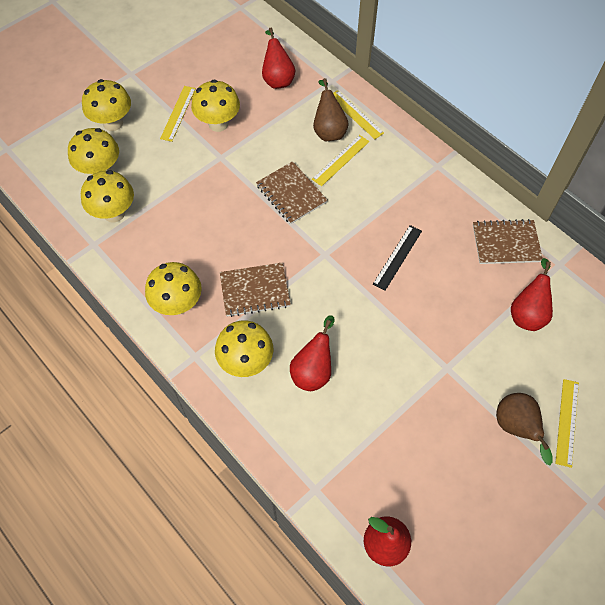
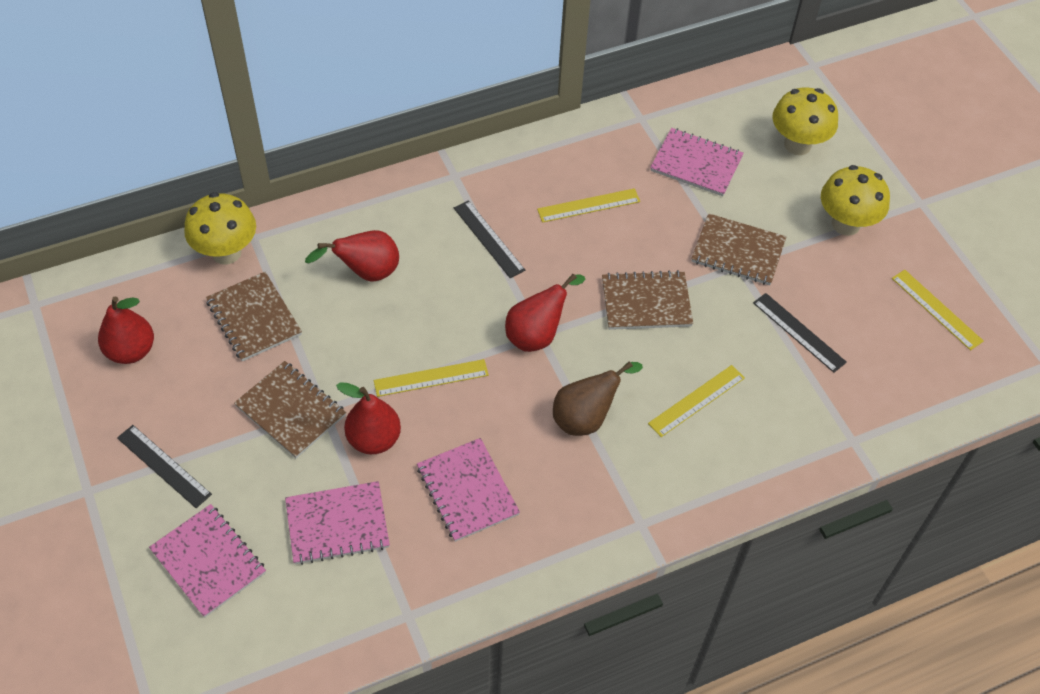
black ruler: [373,225,422,291] = 1 -> [117,425,212,508] [454,200,525,278] [753,293,847,373] = 3
brown notebook: [220,263,291,317] [256,161,328,224] [473,219,543,264] = 3 -> [206,272,302,361] [234,361,346,458] [602,270,693,330] [691,213,786,285] = 4
brown pear: [313,78,349,141] [496,393,553,465] = 2 -> [553,361,643,436] = 1
pink notebook: none = 0 -> [149,504,266,618] [285,481,390,565] [417,438,520,542] [650,128,744,196] = 4
yellow mushroom: [68,128,119,175] [81,170,134,222] [82,79,131,131] [145,262,202,315] [191,79,240,132] [215,320,273,377] = 6 -> [184,192,256,265] [772,87,838,155] [821,165,890,236] = 3

